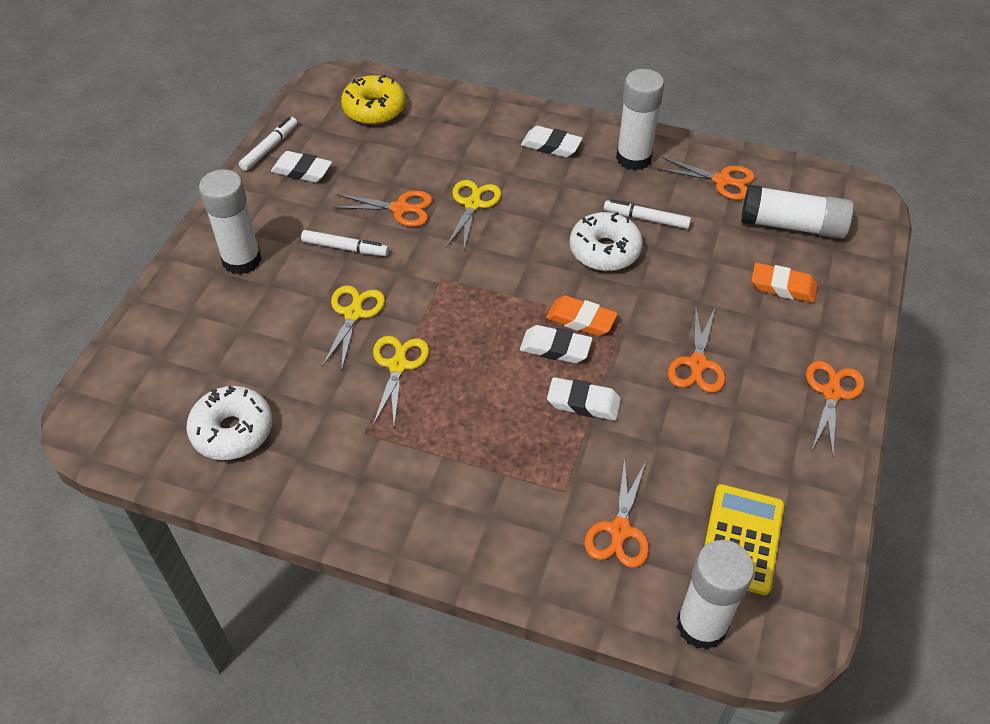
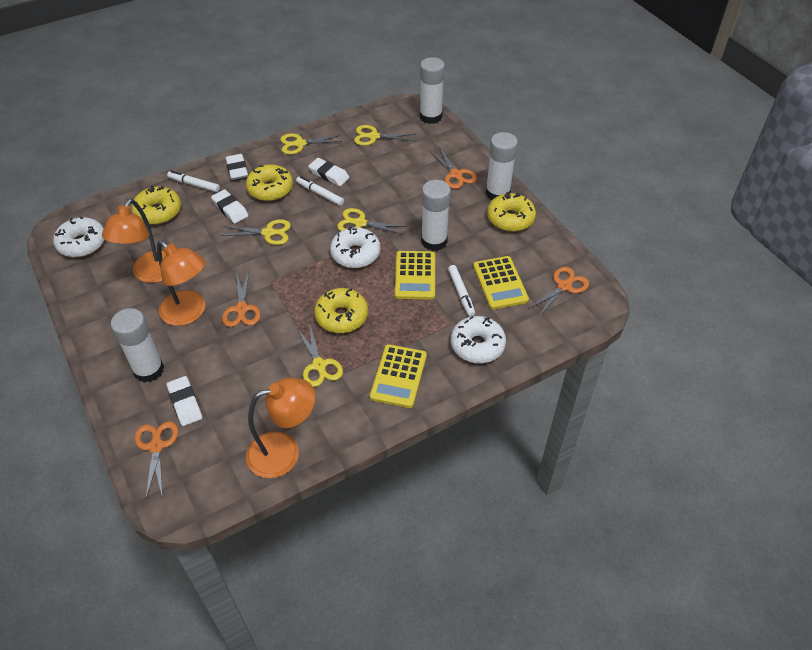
orange eraser: [546,295,618,336] [751,263,818,303] = 2 -> none = 0
orange lamp: none = 0 -> [102,199,166,283] [157,241,206,326] [246,378,316,478] = 3
orange scissors: [333,191,432,227] [584,457,649,568] [657,157,755,200] [668,306,725,393] [806,361,864,456] = 5 -> [135,421,178,498] [222,272,261,327] [430,147,477,189] [528,267,589,317] = 4
white donut: [186,386,272,460] [570,212,643,271] = 2 -> [53,216,105,257] [330,227,380,268] [451,316,506,363] = 3
yellow calculator: [704,484,784,595] = 1 -> [370,344,427,408] [395,251,435,299] [473,256,529,309] = 3
yellow donut: [341,75,406,125] = 1 -> [132,186,181,225] [246,164,293,201] [314,288,368,333] [487,192,536,232] = 4
yellow scissors: [322,285,385,372] [373,336,429,426] [446,180,501,249] = 3 -> [221,219,291,245] [280,133,343,155] [297,326,343,387] [337,208,407,234] [354,125,416,146] = 5

